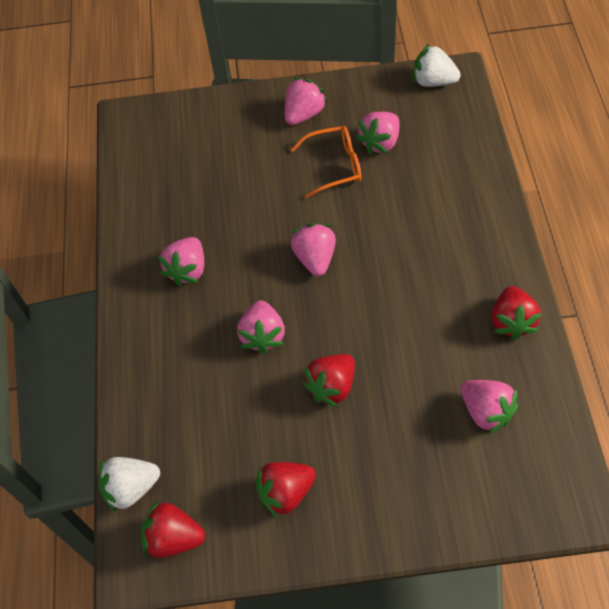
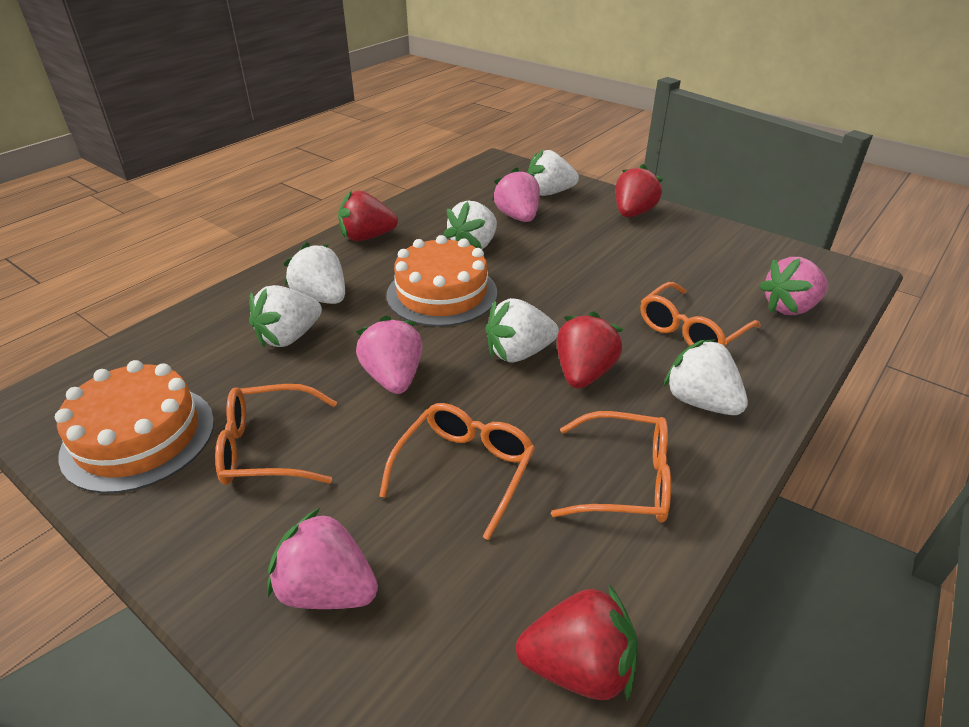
orange cake: none = 0 -> [55,360,214,494] [386,235,497,327] = 2
orange glasses: [291,126,362,198] = 1 -> [215,384,337,485] [379,403,535,540] [551,411,671,523] [640,282,761,346] = 4
pink strawberry: [158,237,204,286] [237,300,285,354] [285,78,327,125] [291,223,336,276] [356,112,400,154] [461,380,519,434] = 6 -> [268,508,378,609] [356,315,423,394] [492,167,540,222] [759,257,828,315] = 4
white strawberry: [99,457,160,513] [414,44,461,87] = 2 -> [249,285,322,348] [284,242,345,304] [444,201,497,249] [486,298,559,362] [528,149,579,196] [663,339,748,415] = 6

